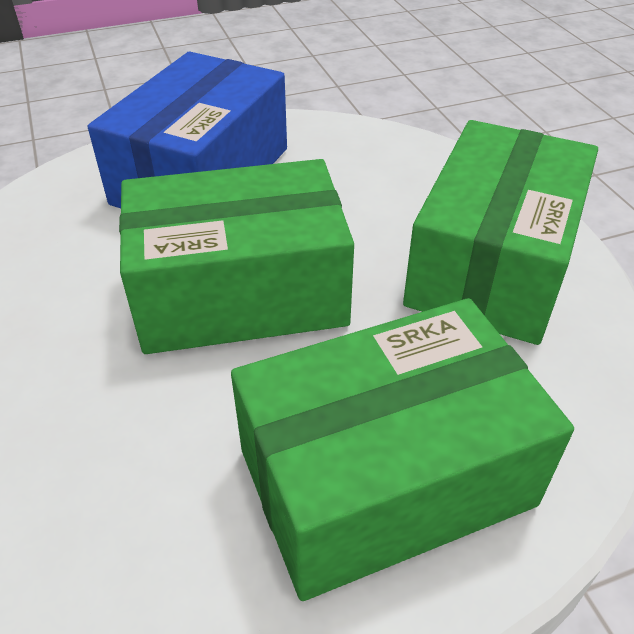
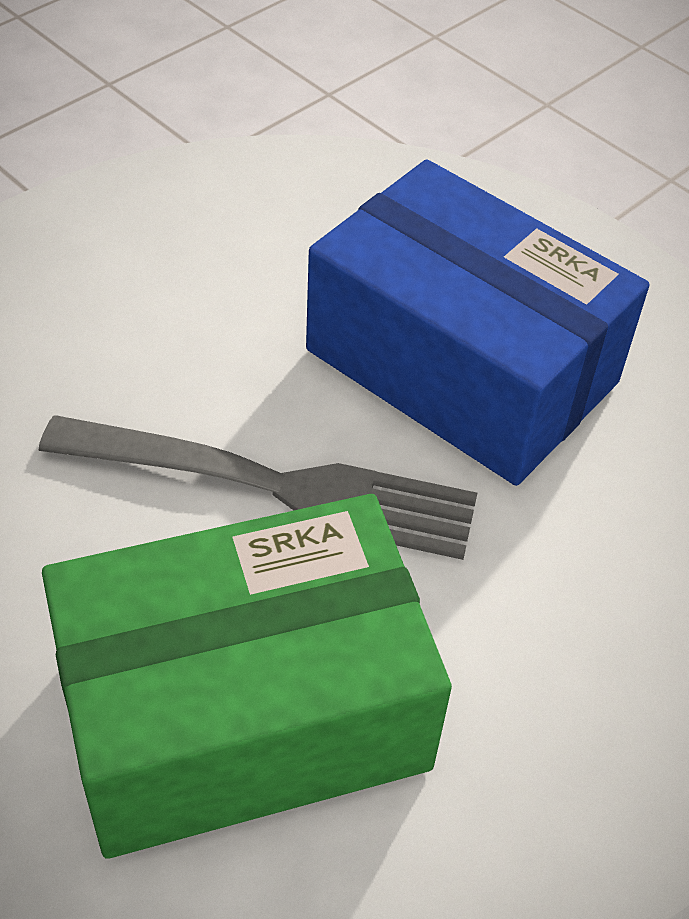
green box: [119,159,354,354] [231,298,574,601] [403,120,598,345] = 3 -> [42,494,452,859] = 1
grey fork: none = 0 -> [39,415,477,560] = 1

